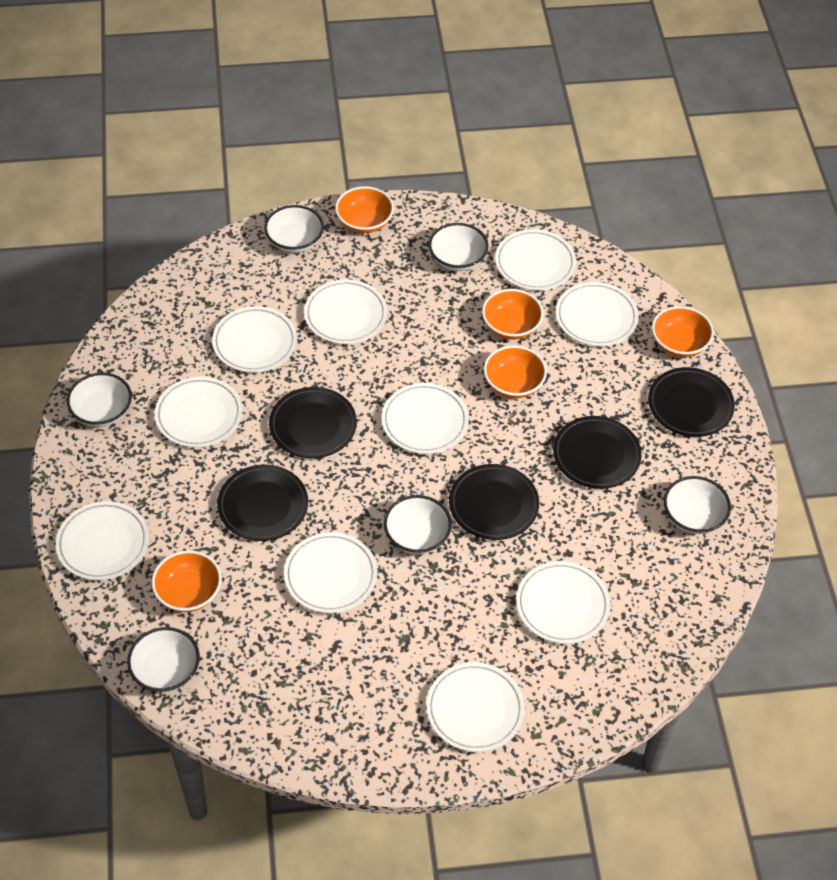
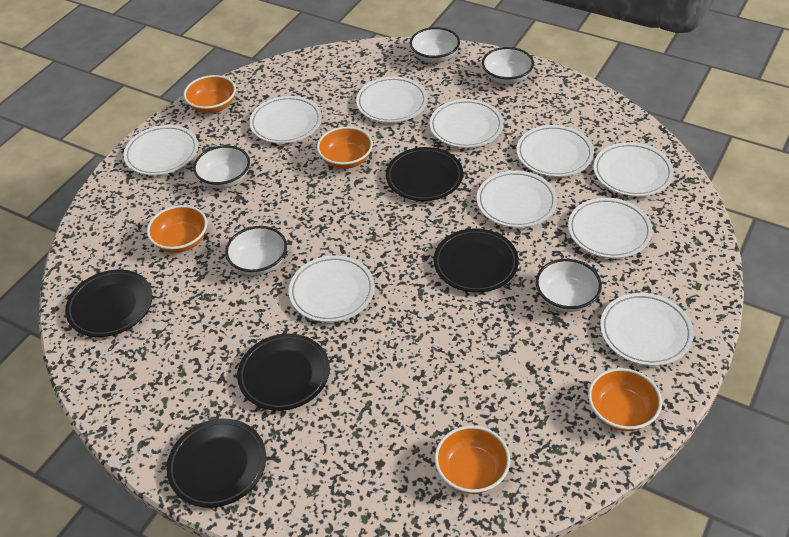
white bowl: [67,372,132,427] [127,627,200,692] [264,205,324,253] [384,495,452,554] [429,223,489,271] [664,476,731,534] = 6 -> [193,145,250,189] [225,226,287,275] [410,27,460,63] [482,47,534,84] [536,259,602,312] = 5

